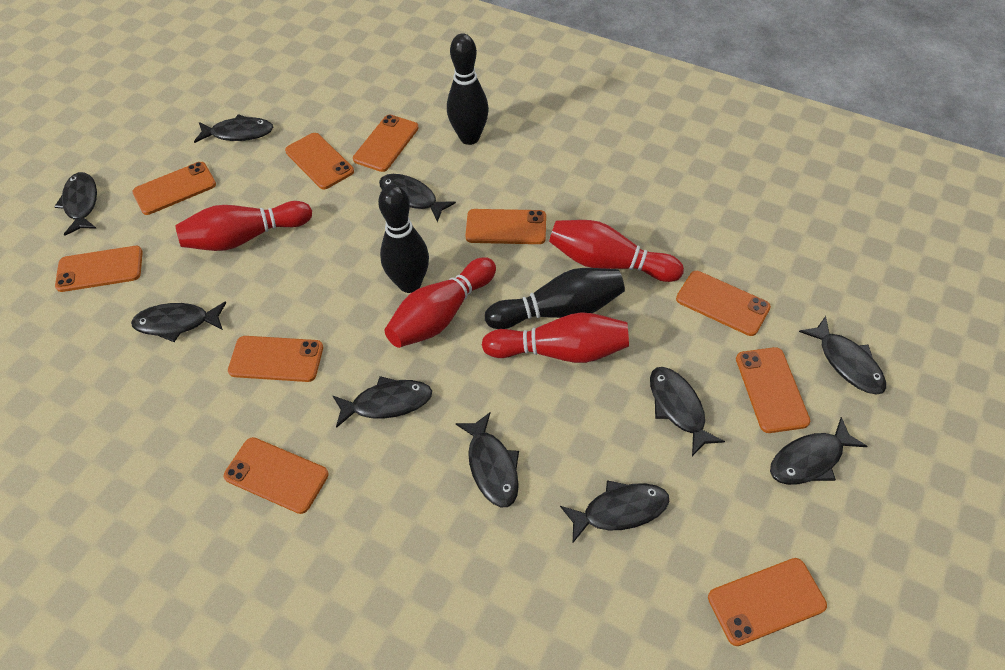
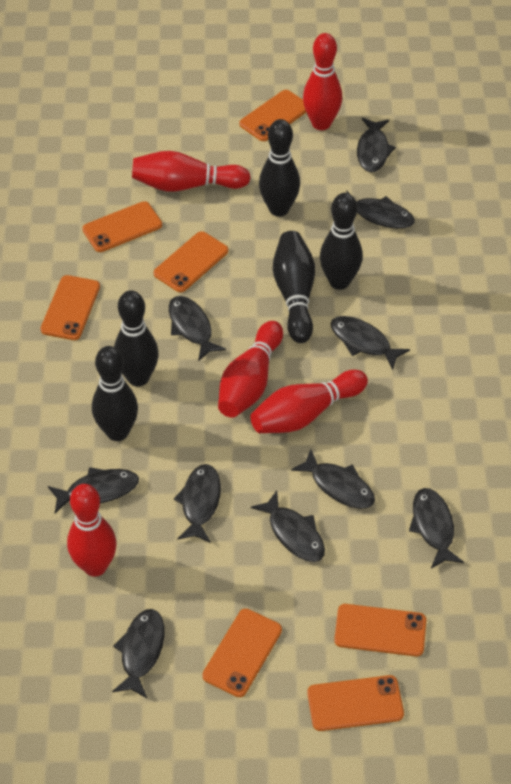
black bowling pin: [378,185,429,293] [447,33,489,145] [485,268,625,329] = 3 -> [92,346,138,441] [114,290,159,387] [259,119,300,217] [273,231,315,343] [320,193,363,290] = 5
orange phone: [55,246,143,292] [132,162,216,215] [224,437,329,514] [228,336,323,382] [285,133,354,190] [353,115,419,172] [465,209,546,244] [676,271,771,336] [708,558,827,646] [736,347,810,433] = 10 -> [40,275,100,340] [82,201,162,252] [154,231,228,292] [202,609,282,697] [239,90,306,141] [307,675,404,731] [334,604,426,656] = 7
red bowling pin: [175,201,312,251] [385,257,496,348] [482,312,629,363] [549,220,684,282] = 4 -> [67,484,117,577] [132,151,251,192] [218,321,283,418] [250,370,368,433] [303,33,342,130] = 5

